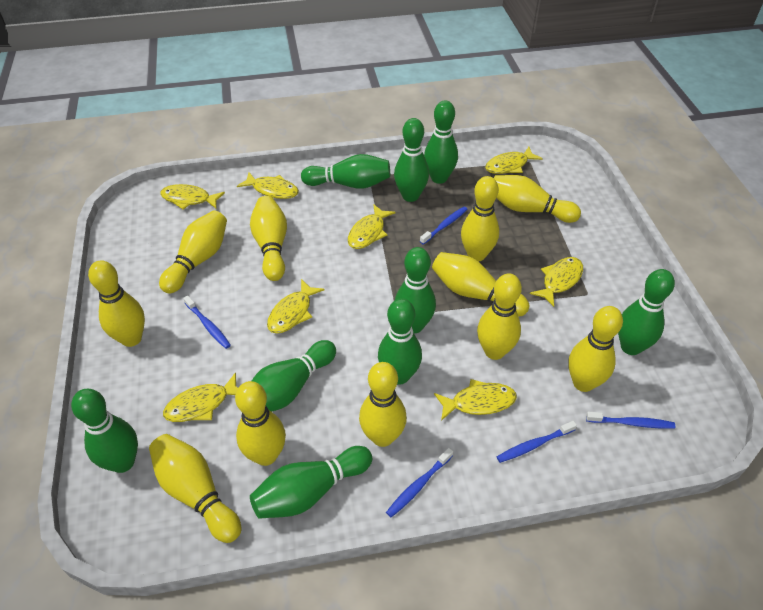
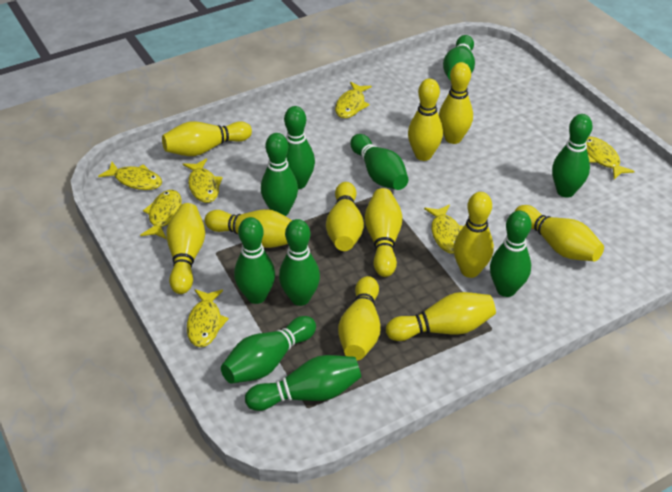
blue toothbrush: [183,295,231,349] [386,448,453,517] [420,207,468,245] [497,421,577,463] [586,411,675,429] = 5 -> none = 0
green bowling pin: [71,389,138,473] [250,446,373,519] [252,340,336,412] [301,154,390,189] [378,298,422,385] [394,118,429,202] [395,247,436,333] [424,100,458,184] [618,269,675,355] = 9 -> [221,316,316,384] [234,217,275,304] [245,355,361,411] [261,133,298,216] [279,219,320,306] [284,106,315,189] [350,134,408,190] [443,35,475,81] [490,211,532,297] [552,114,593,198] = 10
yellow fish: [160,184,225,210] [163,372,238,422] [237,172,299,199] [267,279,325,334] [348,204,396,249] [434,379,517,421] [485,147,543,174] [530,257,583,307] = 8 -> [98,162,162,190] [140,190,181,239] [183,158,223,203] [187,289,229,347] [335,82,372,118] [424,205,464,254] [586,136,635,179] = 7

